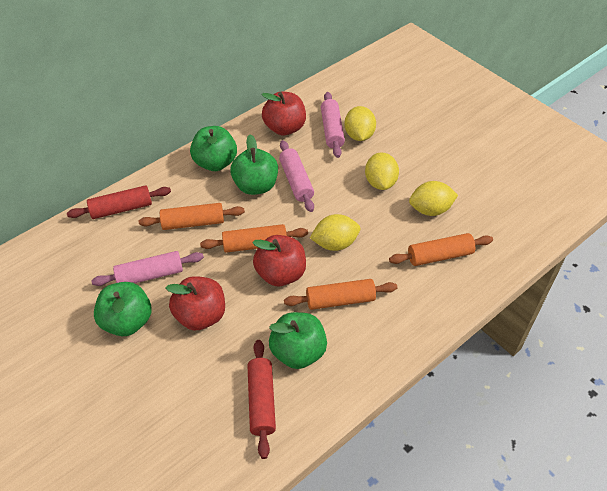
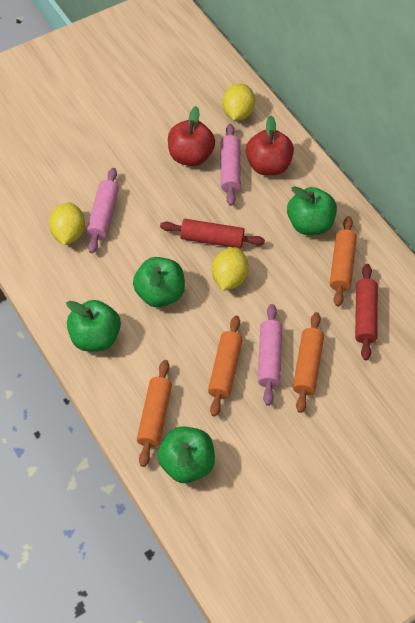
red apple: [166,276,225,330] [252,235,306,286] [261,92,306,135] = 3 -> [168,106,215,166] [246,115,294,175] = 2
yellow lemon: [310,214,360,251] [344,106,376,141] [365,153,399,190] [409,181,458,216] = 4 -> [49,202,85,245] [212,247,249,291] [222,83,255,121] = 3

